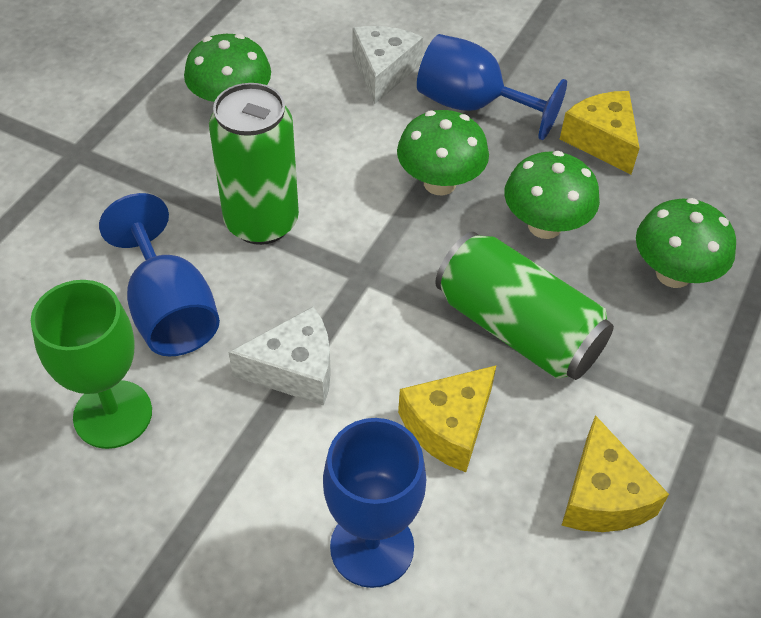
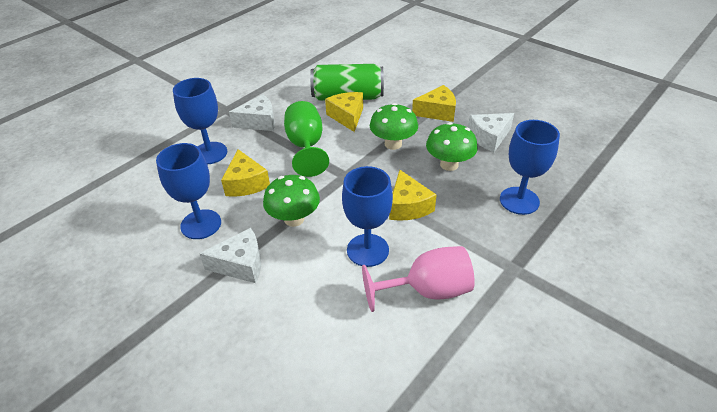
blue goblet: [99,193,220,357] [323,418,426,588] [417,34,567,140] = 3 -> [156,143,221,239] [173,78,227,164] [342,166,393,267] [500,120,560,215] = 4
green can: [209,83,299,245] [435,232,614,380] = 2 -> [310,64,384,101] = 1
green mushroom: [184,34,271,102] [397,110,489,195] [504,151,600,239] [636,198,736,288] = 4 -> [263,175,320,227] [370,103,418,150] [426,122,478,171] = 3
pink goblet: none = 0 -> [362,246,475,312] = 1
white cheese: [229,307,331,406] [352,26,423,104] = 2 -> [199,228,261,283] [229,94,275,131] [468,113,514,152] = 3
yellow cheese: [398,365,497,472] [560,91,640,174] [562,415,669,532] = 3 -> [221,149,270,197] [325,92,363,132] [389,170,437,221] [412,85,456,122] = 4

